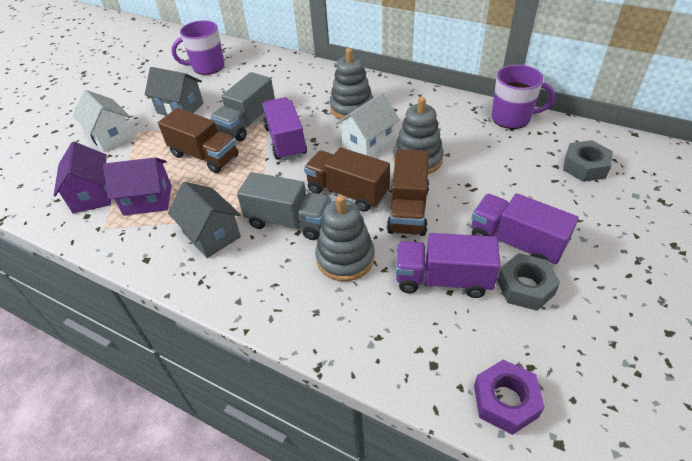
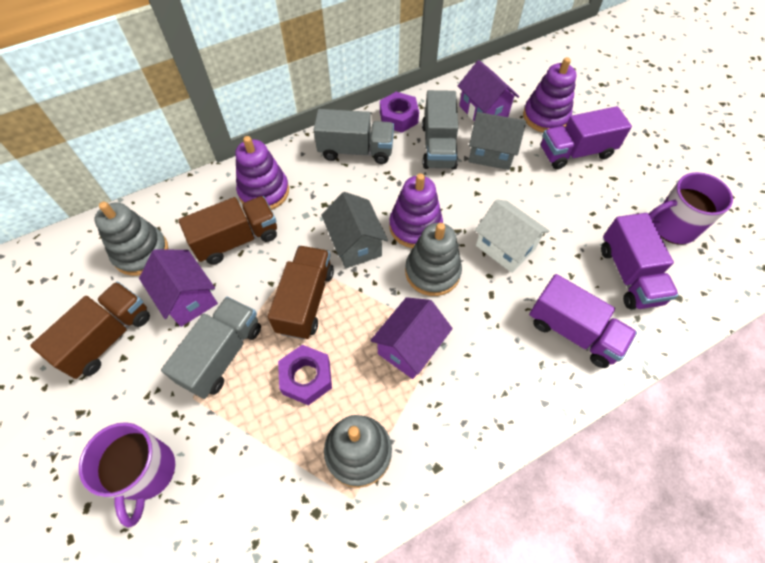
grey nut: [497,253,560,311] [563,140,613,182] = 2 -> none = 0
grey truck: [210,72,275,141] [237,172,331,240] = 2 -> [161,297,261,399] [314,109,394,164] [422,90,458,170] = 3
purple house: [53,142,111,213] [103,157,172,216] = 2 -> [139,249,218,327] [370,297,453,379] [458,60,519,121] = 3
purple nut: [474,360,545,435] = 1 -> [278,345,332,405] [380,92,419,133] = 2
purple stacking toy: none = 0 -> [235,136,289,210] [389,173,443,248] [523,57,577,133] = 3
white house: [73,90,134,152] [336,93,400,157] = 2 -> [475,199,549,273] = 1

